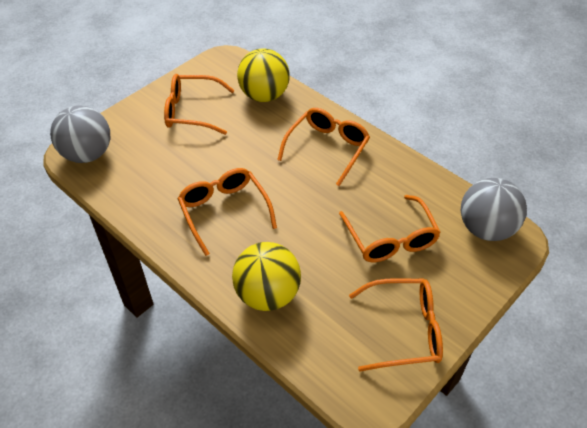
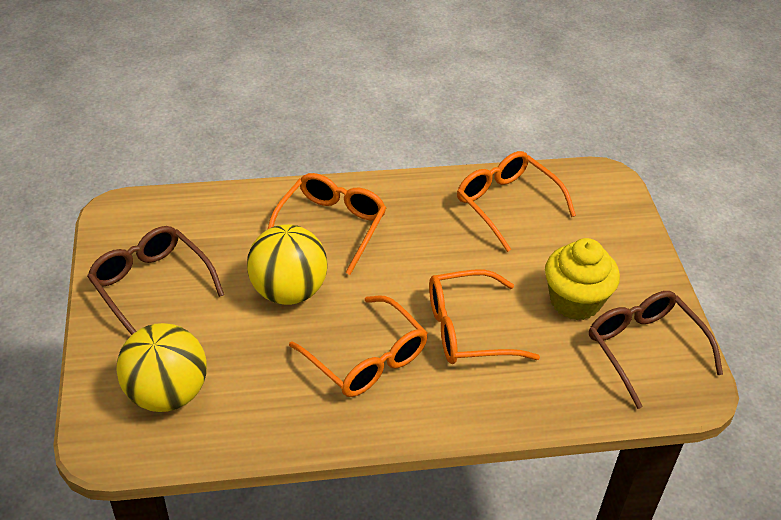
brown glasses: none = 0 -> [87,226,224,335] [589,291,723,409] = 2
grey ball: [50,105,110,163] [461,178,527,241] = 2 -> none = 0
orange glasses: [164,74,235,135] [177,168,277,256] [277,108,370,186] [339,195,441,262] [349,278,443,372] = 5 -> [268,173,386,275] [289,296,428,397] [429,270,540,364] [457,151,576,252] = 4
yellow cupcake: none = 0 -> [545,238,620,320] = 1

